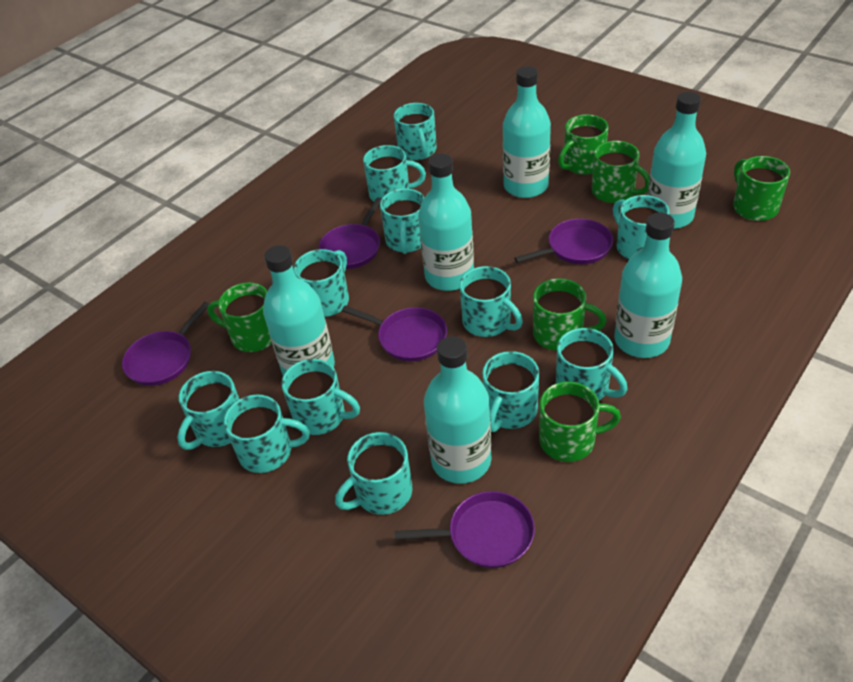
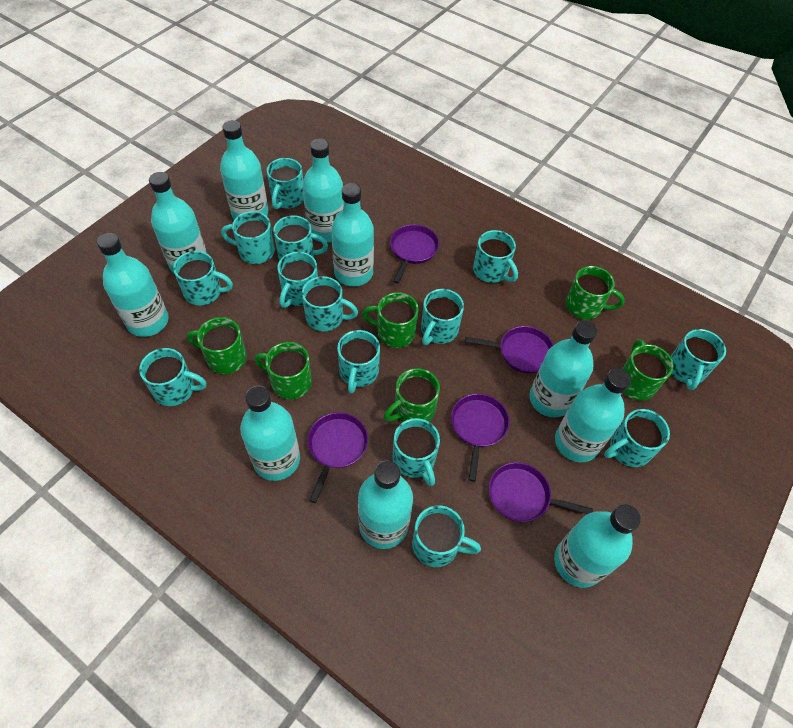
turquoise bottle: [263,245,335,376] [418,154,474,291] [424,336,491,484] [503,66,551,198] [614,213,682,358] [647,92,706,229] = 6 -> [97,233,169,337] [149,172,207,273] [220,120,269,219] [240,386,300,481] [302,139,344,242] [331,183,374,286] [358,460,413,549] [529,320,597,418] [554,504,641,588] [555,368,631,462] = 10
turquoise mug: [177,371,239,450] [224,394,310,473] [281,359,360,435] [294,249,349,317] [335,432,413,515] [363,145,426,202] [380,188,424,254] [394,103,437,160] [459,266,523,337] [482,351,539,432] [556,328,628,400] [613,195,669,259] = 12 -> [139,348,207,406] [173,251,233,306] [221,211,275,264] [267,158,304,209] [273,215,328,260] [277,252,318,308] [302,276,358,331] [337,330,380,394] [393,418,440,486] [412,505,481,567] [421,289,464,345] [473,230,518,283] [604,409,670,467] [670,329,726,390] = 14

